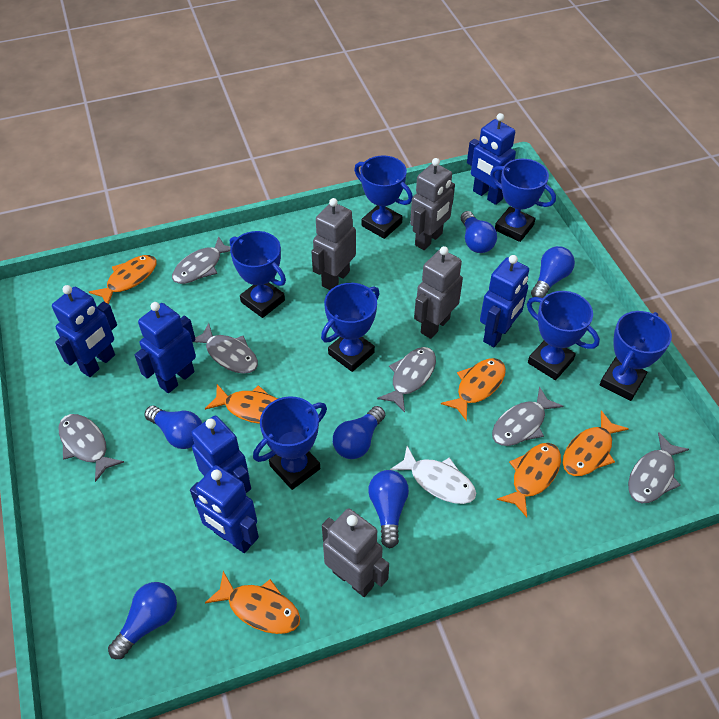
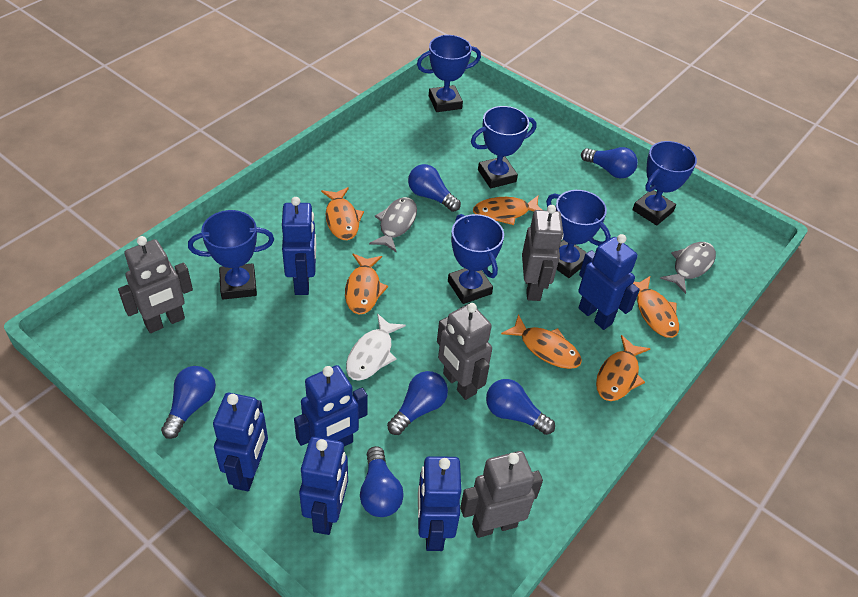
blue trophy: [230,231,286,318] [253,396,327,490] [321,283,380,372] [354,155,413,239] [490,159,556,242] [527,291,600,380] [600,311,672,401] = 7 -> [188,210,274,300] [417,35,481,112] [448,214,504,304] [471,106,536,188] [546,190,611,278] [632,141,697,226] = 6
grey fish: [58,414,124,482] [172,236,231,284] [194,323,258,374] [377,347,436,412] [492,387,564,446] [628,432,689,503] = 6 -> [369,197,417,253] [660,242,716,294] = 2

